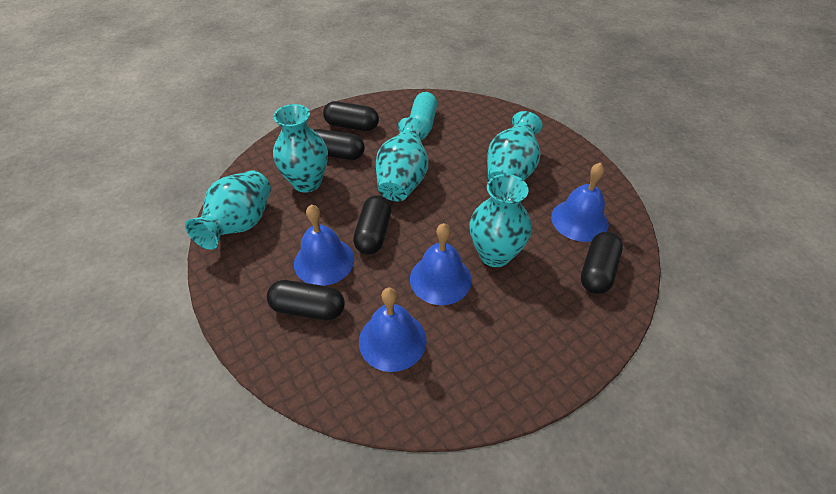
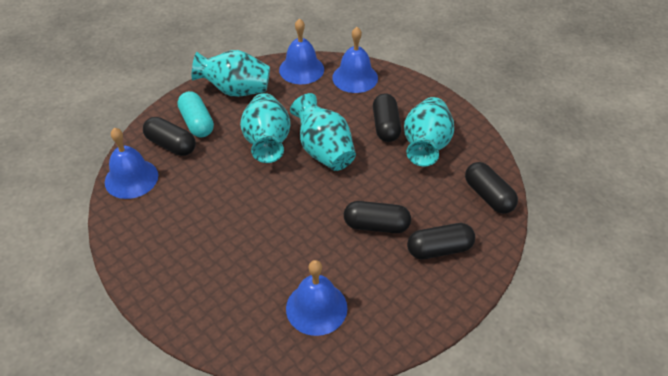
turquoise vase: [185,170,271,250] [273,104,328,193] [376,117,428,201] [470,174,532,267] [487,111,543,181] = 5 -> [192,50,270,97] [240,93,291,163] [290,93,356,171] [404,97,454,166] = 4

